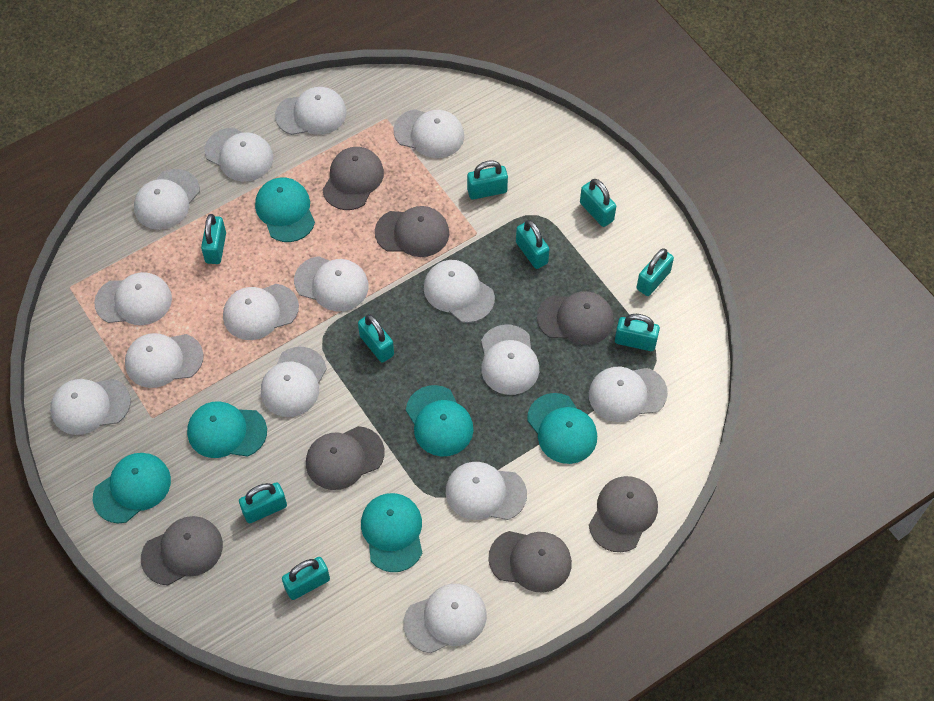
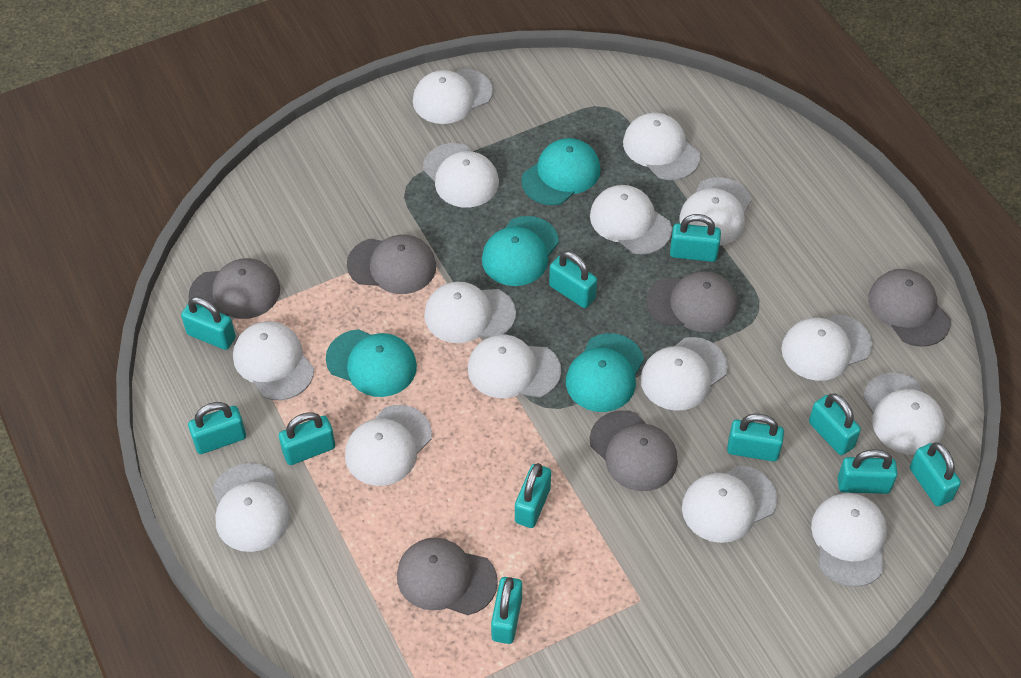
grey cap: [141,516,223,585] [306,426,385,490] [322,147,384,210] [375,206,449,257] [488,531,572,593] [537,291,614,345] [589,476,658,552] = 7 -> [189,258,280,319] [347,235,436,294] [397,538,498,615] [590,410,678,491] [646,271,738,332] [868,269,951,347] = 6
turquoise cap: [93,453,171,523] [187,401,267,458] [255,177,315,242] [361,493,422,572] [406,385,474,457] [527,393,597,464] = 6 -> [326,329,417,397] [482,216,559,286] [521,138,601,205] [566,333,644,412] = 4
turquoise padlock: [201,214,226,264] [239,482,287,523] [282,557,330,600] [358,314,394,363] [467,160,508,200] [516,220,549,269] [580,179,616,227] [615,314,660,351] [637,248,674,296] = 9 -> [181,297,236,350] [188,402,246,454] [279,412,335,465] [491,577,522,644] [515,463,551,528] [549,251,597,308] [670,214,721,262] [727,414,784,461] [809,393,861,455] [838,449,897,494] [910,442,961,506] = 11

